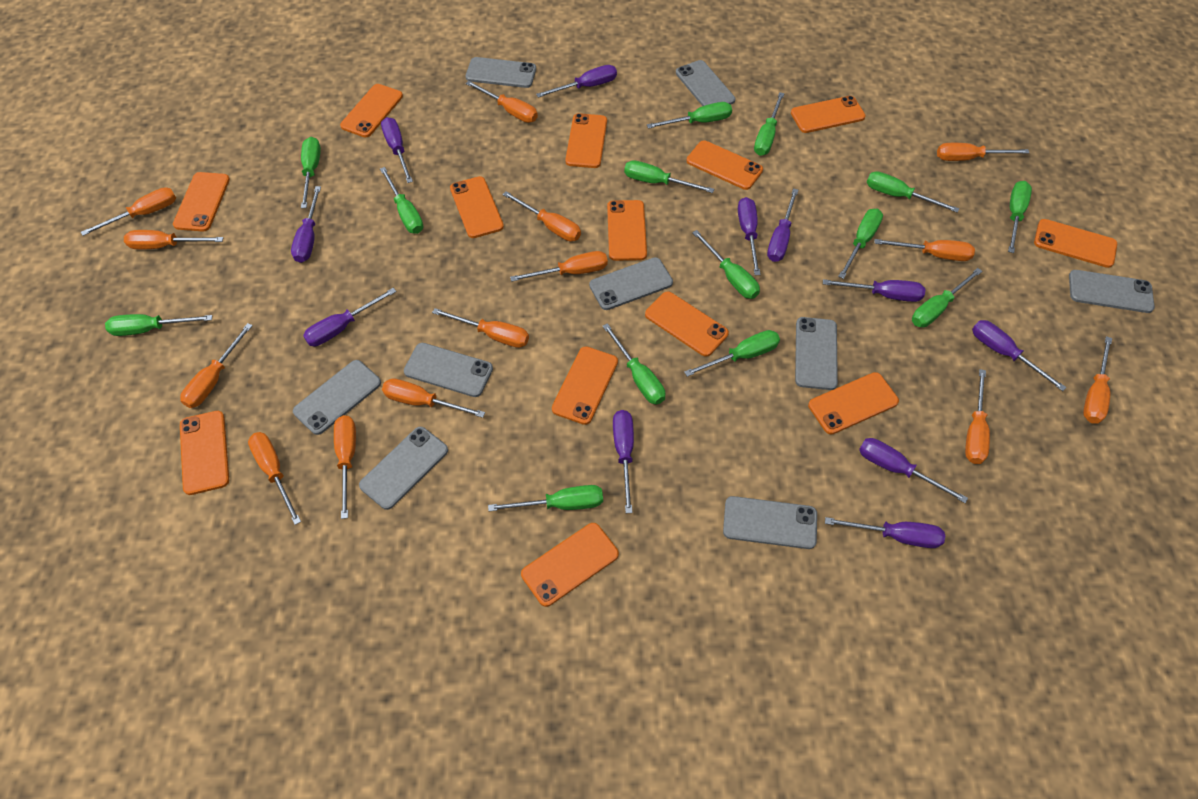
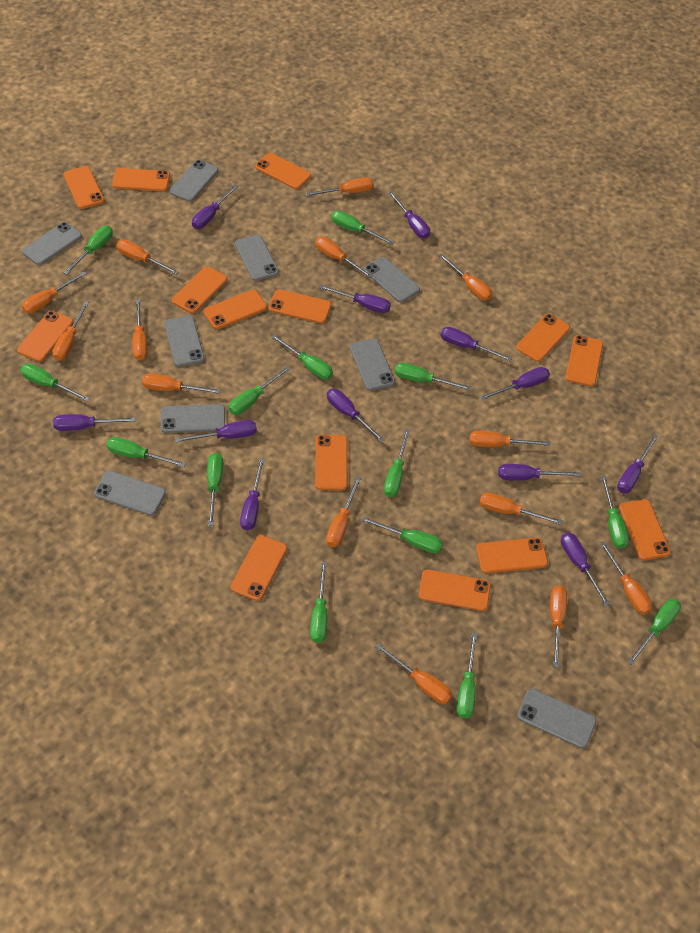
orange phone: [173,172,230,232] [180,411,229,495] [340,84,403,138] [450,176,504,238] [521,523,619,607] [552,346,618,425] [565,113,607,168] [607,200,647,261] [645,291,729,357] [687,140,763,190] [791,96,866,133] [808,372,899,434] [1034,219,1117,268] = 13 -> [17,311,74,362] [63,166,105,209] [112,168,170,191] [172,266,227,314] [204,290,267,329] [231,535,287,601] [255,153,311,189] [269,289,332,324] [315,435,348,491] [419,569,491,611] [476,537,548,573] [516,314,570,362] [565,335,603,387] [619,499,671,561] = 14
purple screwdriver: [291,186,321,263] [303,288,397,346] [381,117,413,183] [536,65,617,98] [613,410,634,513] [738,197,761,275] [767,188,798,262] [823,279,926,302] [825,517,945,548] [859,438,968,503] [972,320,1067,391] = 11 -> [53,414,136,431] [175,420,257,443] [192,185,238,229] [240,458,264,530] [319,285,391,313] [327,389,385,442] [388,191,430,239] [440,327,512,362] [481,367,550,400] [498,464,580,481] [561,532,610,606] [617,434,659,494] = 12

